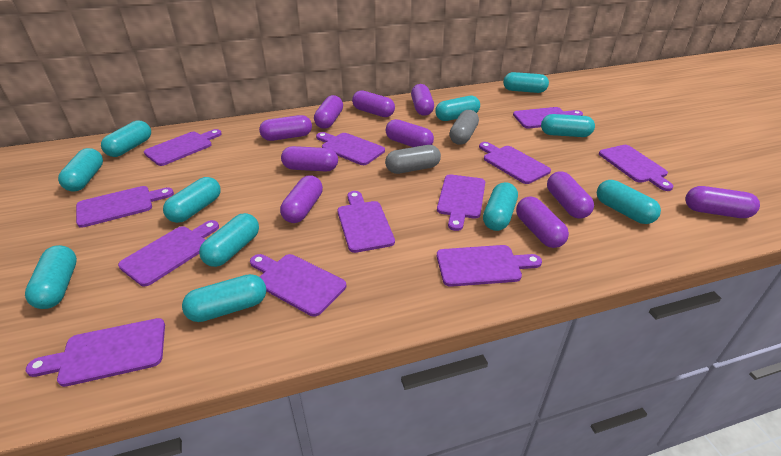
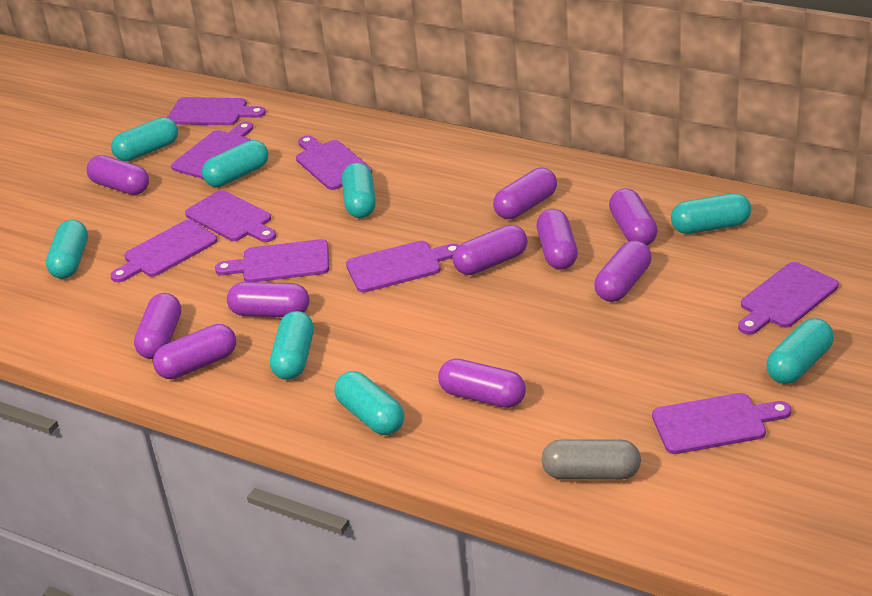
grey capsule: [385,145,441,174] [449,110,479,145] = 2 -> [541,439,641,480] = 1
purple cutting board: [26,318,165,387] [76,186,174,228] [118,220,219,286] [144,129,222,166] [250,254,346,317] [316,132,385,165] [338,191,395,253] [437,174,485,231] [437,245,542,287] [479,142,551,184] [513,107,583,129] [599,145,674,191] = 12 -> [110,220,218,282] [167,97,266,125] [171,122,253,179] [185,190,276,242] [215,239,329,282] [296,135,372,190] [346,241,459,293] [652,393,792,454] [738,262,839,335] = 9
turquoise capsule: [25,245,77,309] [58,148,103,192] [101,120,151,157] [163,177,221,223] [182,274,266,322] [199,213,259,267] [435,96,480,121] [483,182,518,231] [503,72,549,93] [541,114,595,137] [597,180,661,224] = 11 -> [46,220,88,279] [111,117,178,161] [202,140,268,187] [270,311,314,380] [334,371,404,435] [342,163,376,218] [671,193,751,234] [766,318,834,384] = 8

